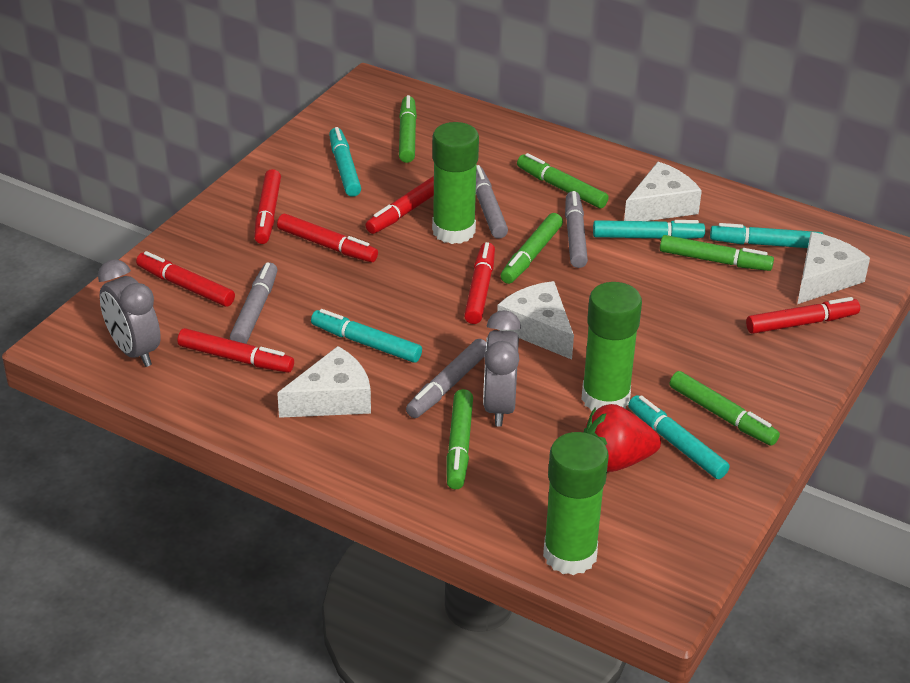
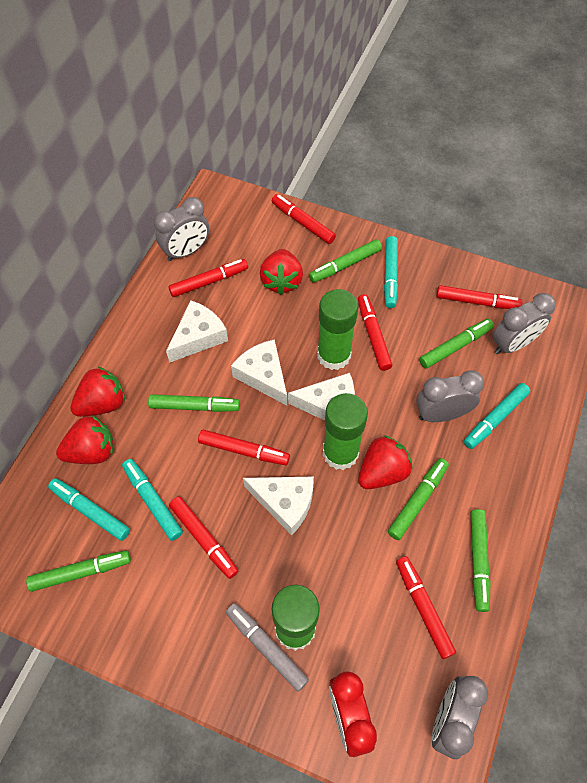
grey clock: [98,259,161,367] [483,310,521,426] = 2 -> [154,197,209,261] [416,370,484,422] [432,676,488,759] [493,293,556,354] = 4
grey marker: [230,262,277,344] [406,339,486,418] [476,165,508,239] [565,191,588,268] = 4 -> [226,603,309,692] = 1
red clock: none = 0 -> [329,671,377,757] = 1
red strawberry: [584,404,661,472] = 1 -> [56,416,113,464] [70,367,125,417] [260,249,303,295] [358,435,412,489] = 4
turquoise marker: [311,309,422,363] [329,127,361,197] [593,220,705,239] [628,395,729,479] [710,223,823,248] = 5 -> [48,478,130,541] [122,459,183,541] [384,236,398,308] [464,383,530,449] = 4

